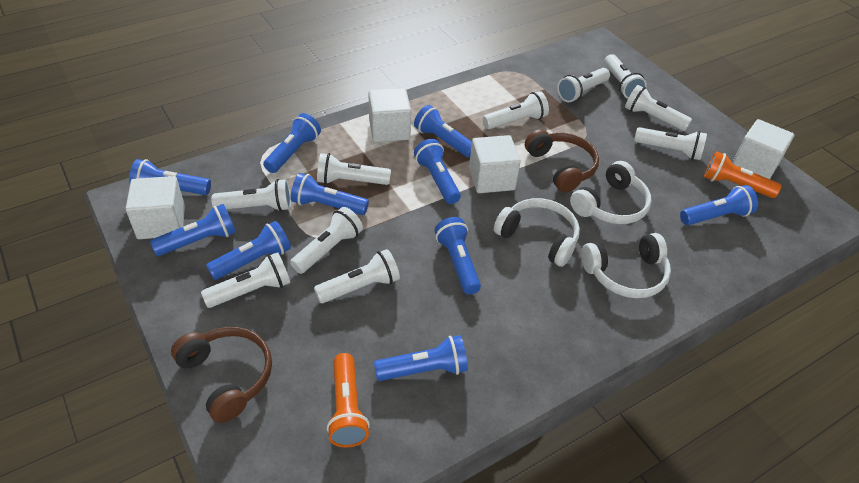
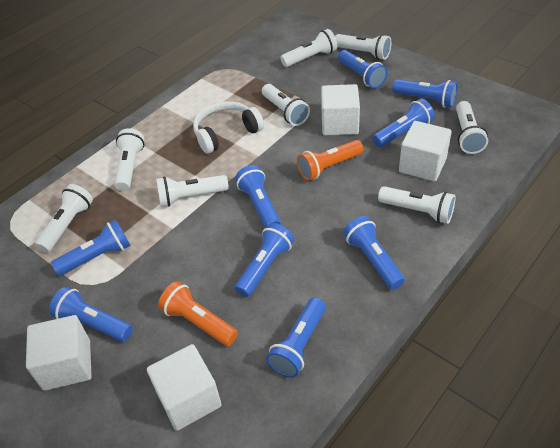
blue flashlight: [129,159,211,195] [150,204,236,256] [206,221,291,280] [263,113,321,173] [291,173,369,215] [374,335,468,381] [414,105,472,158] [414,139,461,204] [435,217,481,295] [680,185,758,225] = 10 -> [49,287,133,342] [51,220,131,276] [235,165,281,228] [235,223,294,297] [266,297,326,378] [338,50,388,88] [343,216,405,290] [372,99,435,147] [392,79,458,108] = 9
brown headphones: [171,327,272,423] [525,129,599,193] = 2 -> none = 0
white flashlight: [201,252,290,308] [211,179,291,211] [290,207,363,274] [314,249,400,303] [317,153,391,185] [483,91,549,129] [557,68,610,102] [604,54,647,99] [625,85,692,131] [634,127,707,160] = 10 -> [35,184,93,253] [114,128,145,191] [156,175,229,207] [262,84,310,126] [280,29,337,67] [335,34,391,60] [378,186,456,224] [456,101,488,154] = 8
white headphones: [494,198,580,267] [570,161,652,224] [581,233,671,298] = 3 -> [193,101,264,154] = 1

